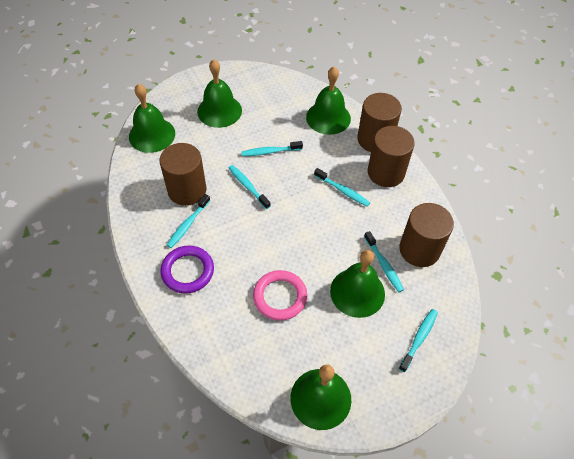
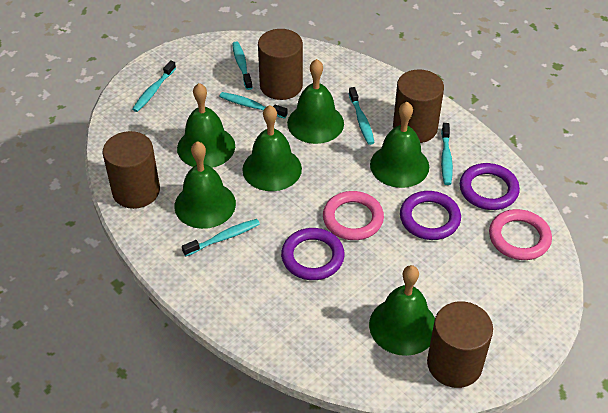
green bell: [129,84,175,153] [197,59,242,128] [290,365,351,430] [306,67,351,135] [330,250,385,318] = 5 -> [174,141,236,229] [177,83,235,168] [242,105,302,191] [287,59,344,144] [369,265,435,356] [370,102,429,188] = 6
pink ring: [253,270,307,320] = 1 -> [323,191,384,240] [489,209,552,260] = 2
purple ring: [161,246,214,294] = 1 -> [281,228,345,280] [400,191,461,240] [460,163,520,210] = 3

